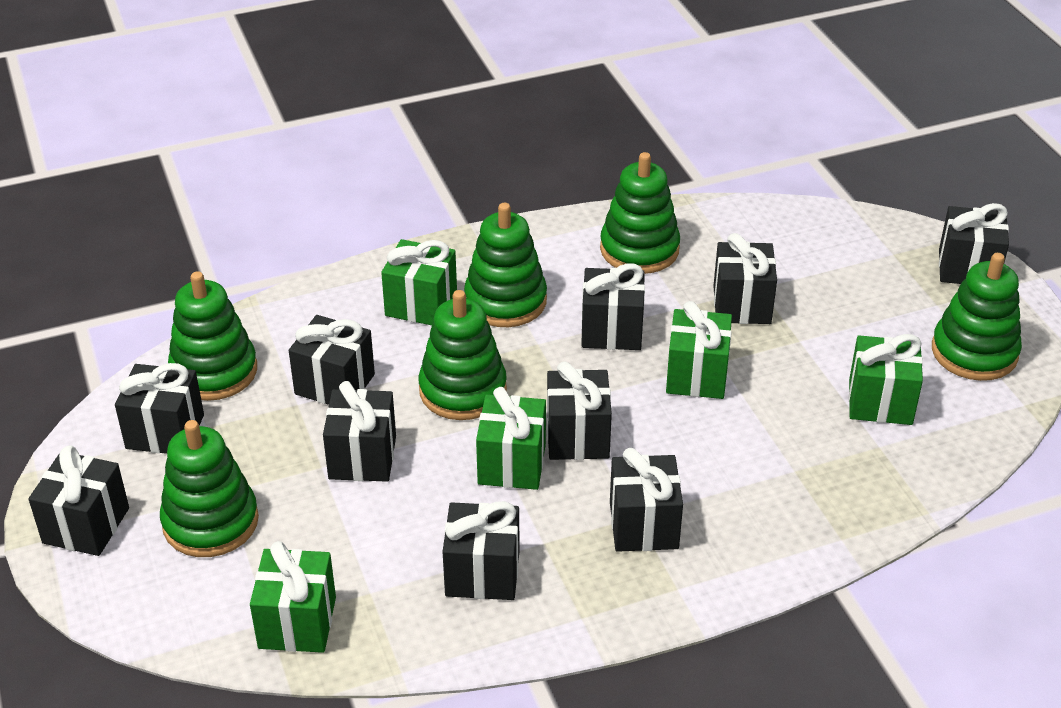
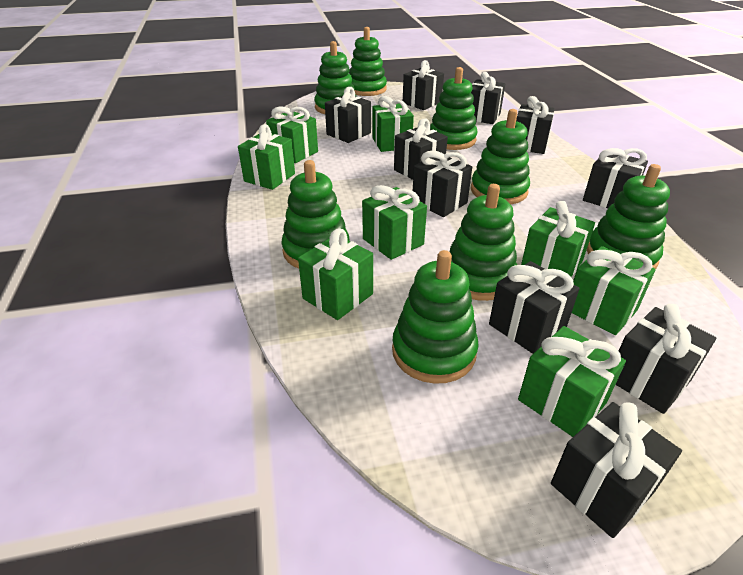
green gift: [250,541,336,653] [381,239,457,325] [476,387,546,490] [666,301,732,399] [849,334,923,425] = 5 -> [238,124,295,190] [266,106,318,163] [298,229,373,320] [362,185,427,260] [372,96,414,152] [518,326,626,437] [521,201,595,277] [572,246,656,335] = 8
green stacking toy: [160,420,259,557] [168,271,257,401] [418,290,507,420] [464,203,547,327] [600,152,680,274] [932,253,1022,381] = 6 -> [281,160,349,268] [314,41,356,114] [349,27,387,96] [392,250,479,384] [430,67,478,150] [450,184,517,301] [471,109,530,204] [587,164,670,269] = 8

